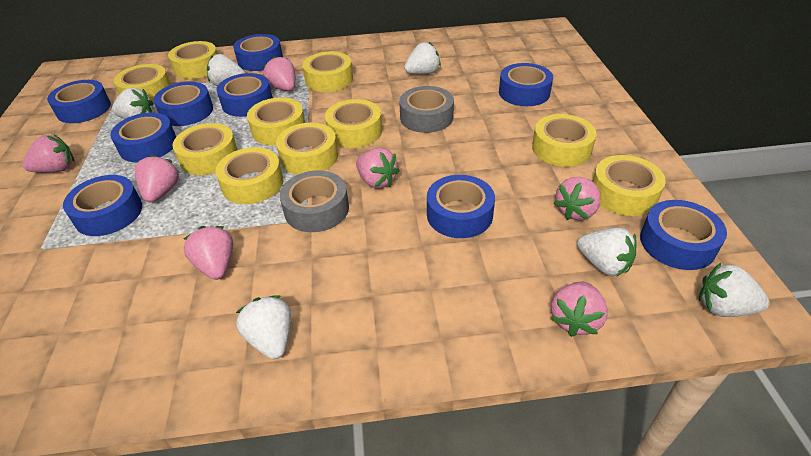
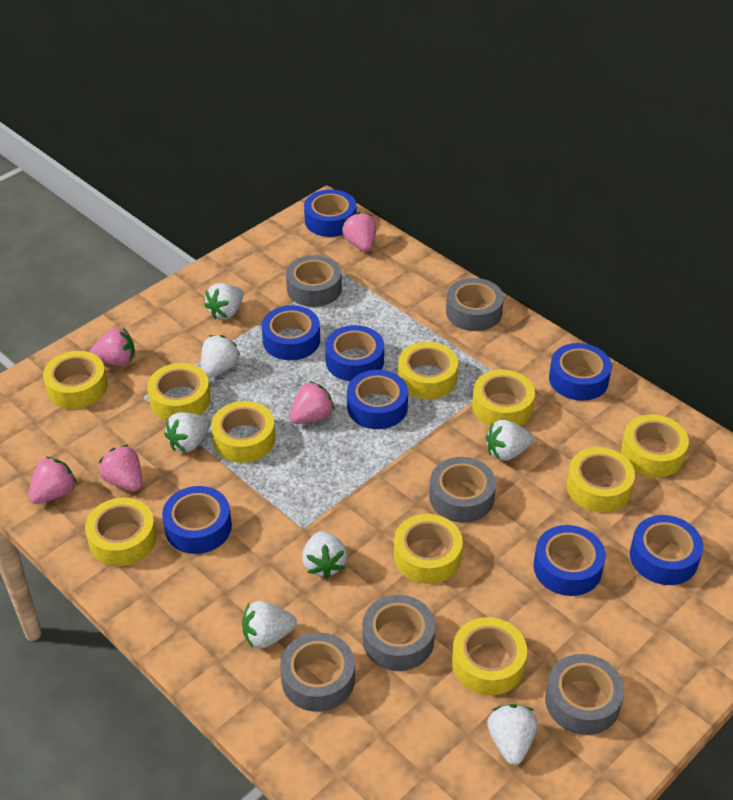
blue tape: [47,80,111,123] [63,175,142,236] [110,113,176,163] [154,82,213,126] [217,73,273,117] [233,34,283,71] [427,175,495,238] [499,63,553,106] [640,200,727,270] = 9 -> [162,486,232,554] [262,305,320,360] [304,189,356,237] [325,325,384,381] [347,370,408,429] [534,525,606,596] [549,343,612,401] [630,515,703,585] = 8
grey tape: [280,170,349,232] [399,86,454,133] = 2 -> [280,632,355,712] [286,255,342,307] [362,595,435,671] [429,457,496,523] [446,278,504,331] [545,654,624,735] = 6
pink strawberry: [22,135,74,173] [135,155,180,202] [184,226,233,280] [263,56,295,91] [356,148,400,189] [551,282,608,337] [554,177,601,220] = 7 -> [28,457,77,504] [90,328,135,366] [99,445,142,491] [289,381,335,424] [342,212,376,252] = 5
white strawberry: [112,88,153,119] [207,54,245,86] [236,295,291,359] [404,42,441,74] [577,228,636,276] [699,263,770,317] = 6 -> [164,412,210,452] [201,335,241,378] [204,283,243,319] [242,601,297,649] [302,531,347,579] [486,420,533,461] [487,704,538,765] = 7

